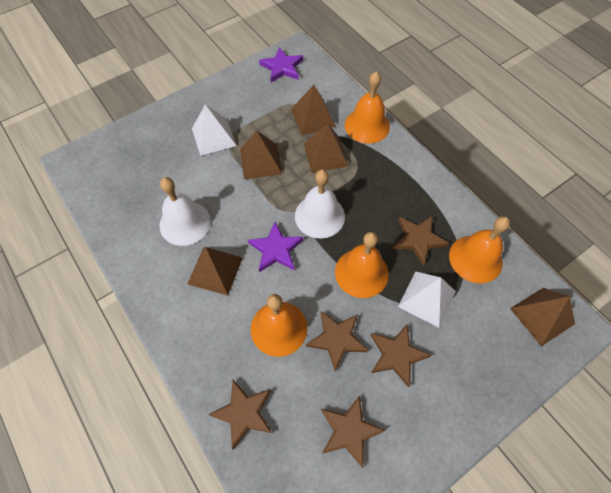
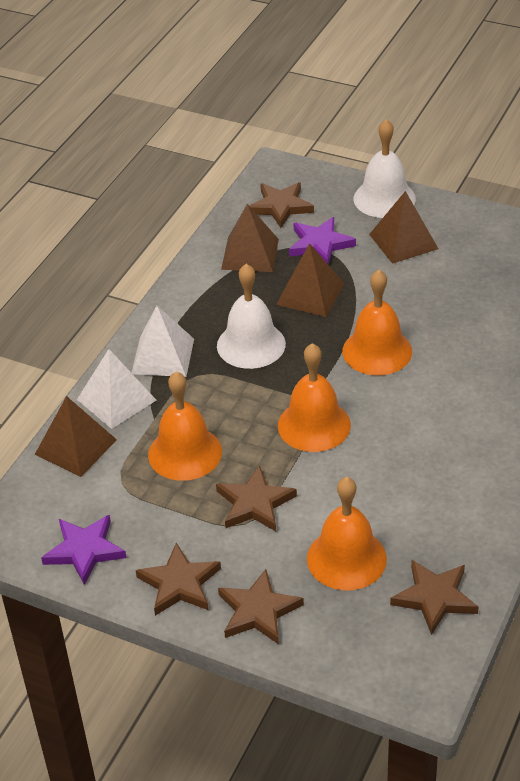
brown pyramid: [188,247,243,296] [240,130,282,179] [291,85,336,135] [304,123,349,173] [510,288,575,346] = 5 -> [35,396,117,477] [221,204,279,272] [276,243,345,317] [369,191,438,264] = 4

